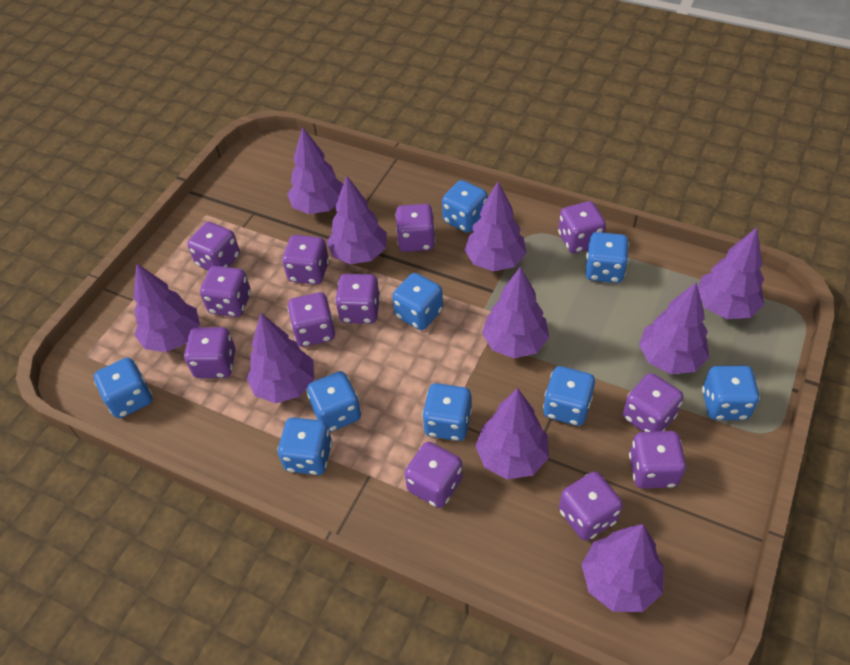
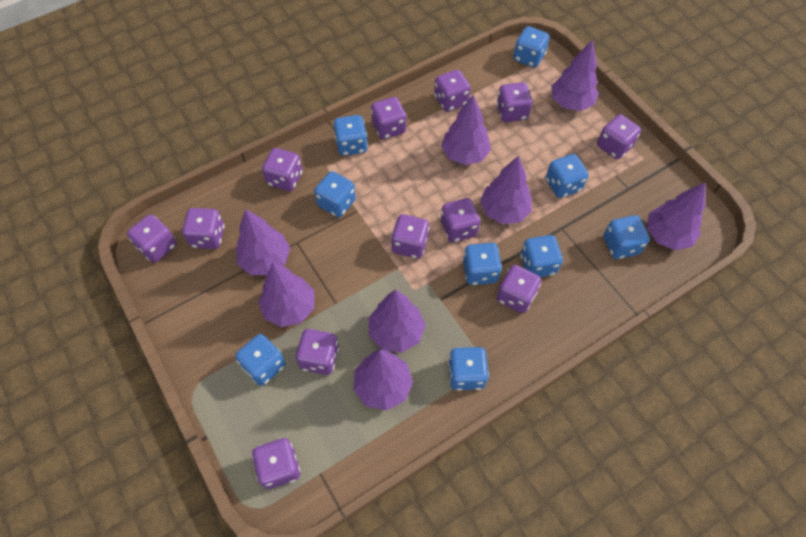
purple tree: [133,263,200,352] [247,313,314,403] [287,127,343,214] [327,175,387,264] [465,182,527,271] [475,388,549,480] [482,266,549,358] [582,524,664,612] [639,282,709,374] [698,227,764,319] = 10 -> [236,209,290,275] [259,262,315,327] [353,350,413,411] [369,289,426,353] [441,95,491,165] [480,155,532,224] [551,39,599,111] [647,182,706,250] = 8

